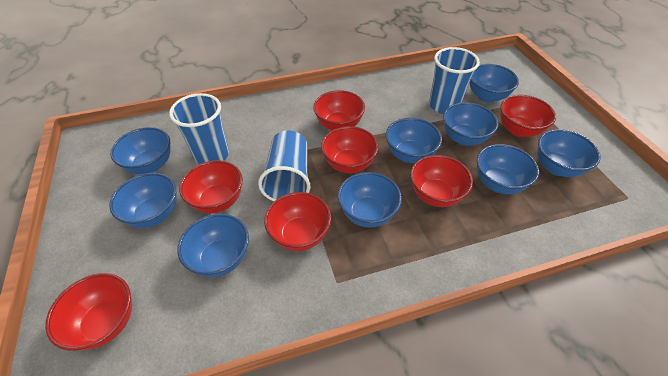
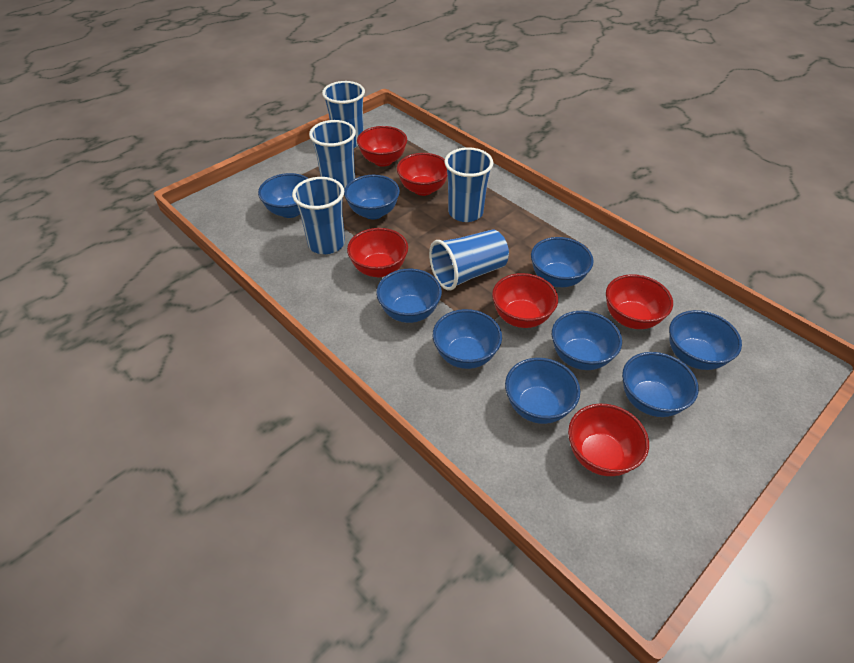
blue cup: [169,93,229,164] [258,130,311,201] [429,47,480,114] = 3 -> [292,177,345,254] [309,120,356,190] [322,81,365,148] [429,229,509,291] [444,147,493,222] = 5
red bowl: [45,273,132,351] [179,160,243,213] [264,192,331,251] [313,90,365,130] [321,126,378,173] [410,155,473,207] [501,95,556,137] = 7 -> [347,228,408,277] [357,126,407,167] [397,153,448,196] [492,273,558,328] [568,404,649,476] [606,274,673,329] = 6

